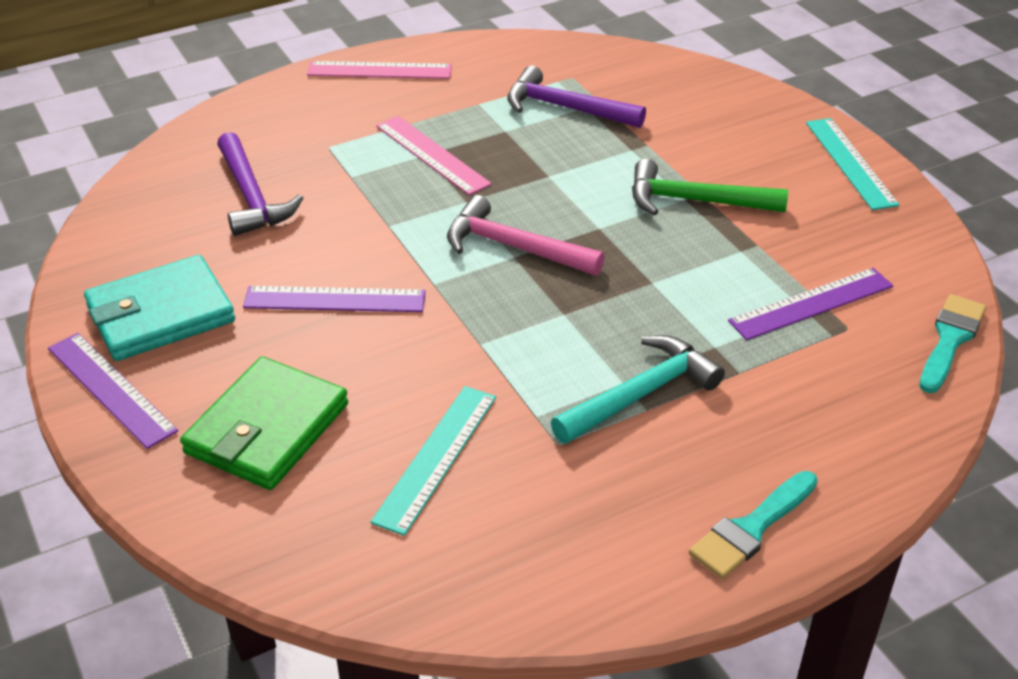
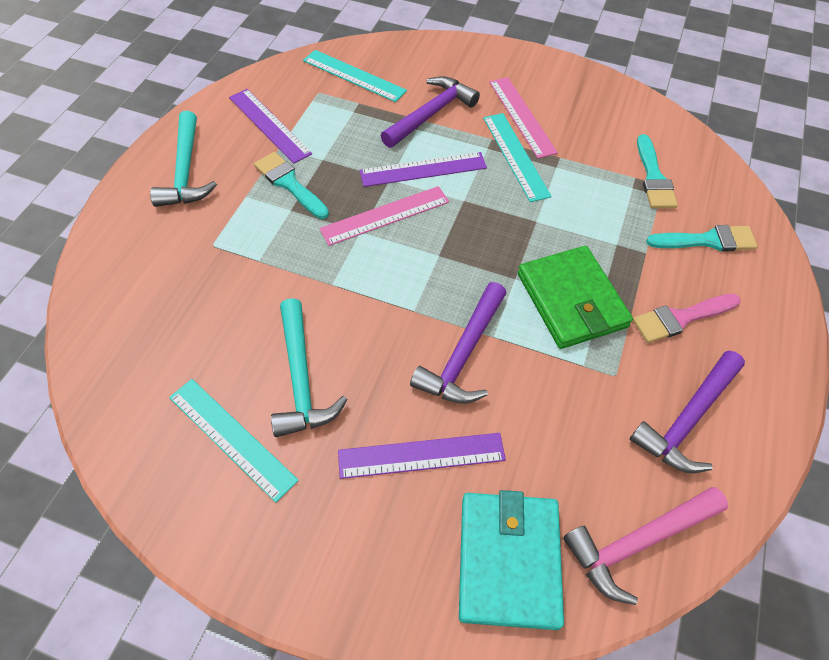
green hammer: [632,159,788,215] = 1 -> none = 0
pink brush: none = 0 -> [633,294,741,343] = 1
purple hammer: [217,132,303,236] [507,65,646,128] = 2 -> [381,76,480,148] [410,282,506,404] [630,351,745,473] = 3
turquoise brush: [689,471,818,579] [919,294,986,393] = 2 -> [254,152,329,219] [637,134,678,208] [646,225,758,252] = 3
turquoise hammer: [551,335,725,444] = 1 -> [150,111,217,207] [271,298,348,437] = 2
turquoise ruler: [370,386,496,536] [806,118,899,210] = 2 -> [169,379,299,502] [303,50,407,102] [483,113,552,202] = 3

